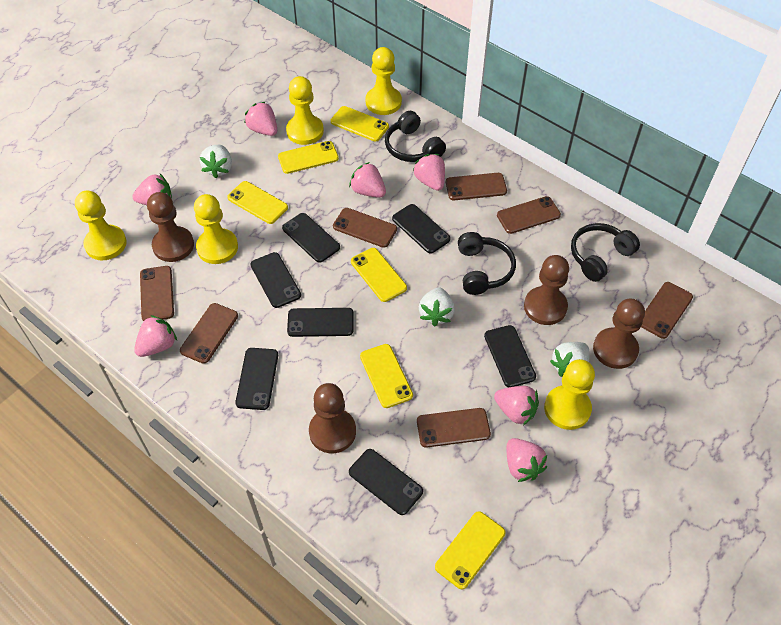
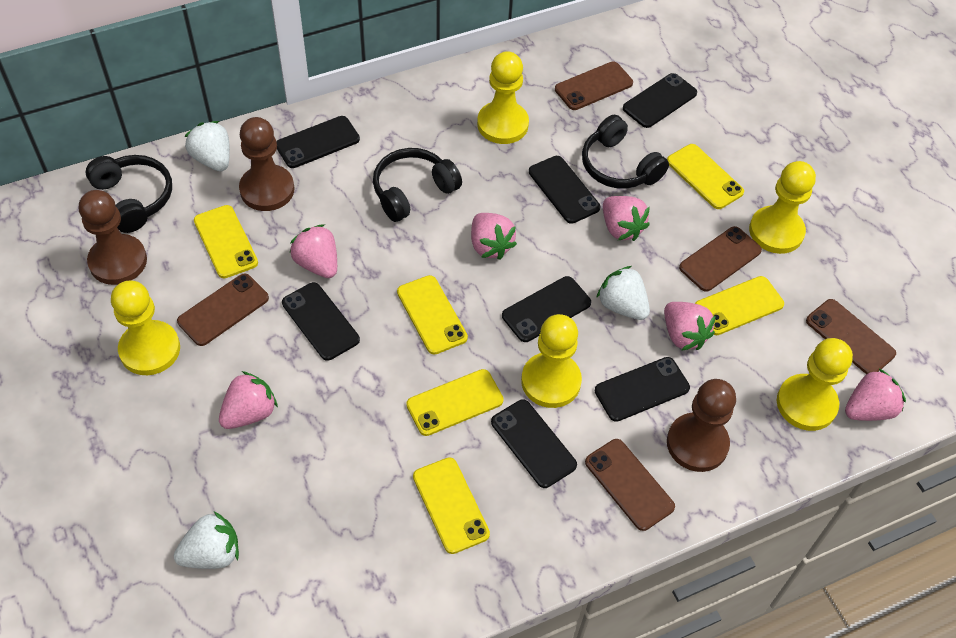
brown pawn: [147,192,194,262] [309,383,356,453] [524,255,569,325] [593,299,645,369] = 4 -> [79,190,147,285] [239,117,295,211] [667,379,736,472] = 3
brown phone: [140,266,174,321] [180,303,238,364] [333,208,397,248] [417,408,491,448] [446,173,507,200] [497,196,561,234] [641,282,693,339] = 7 -> [177,274,269,346] [555,61,633,110] [585,439,675,531] [679,226,762,292] [806,299,896,374] = 5
pink strawberry: [132,174,172,205] [134,315,177,357] [244,102,277,136] [349,162,386,198] [413,154,445,191] [494,386,539,426] [507,438,547,482] = 7 -> [219,371,278,429] [289,224,337,278] [471,213,517,260] [603,196,650,241] [664,302,716,351] [845,369,906,421] = 6

